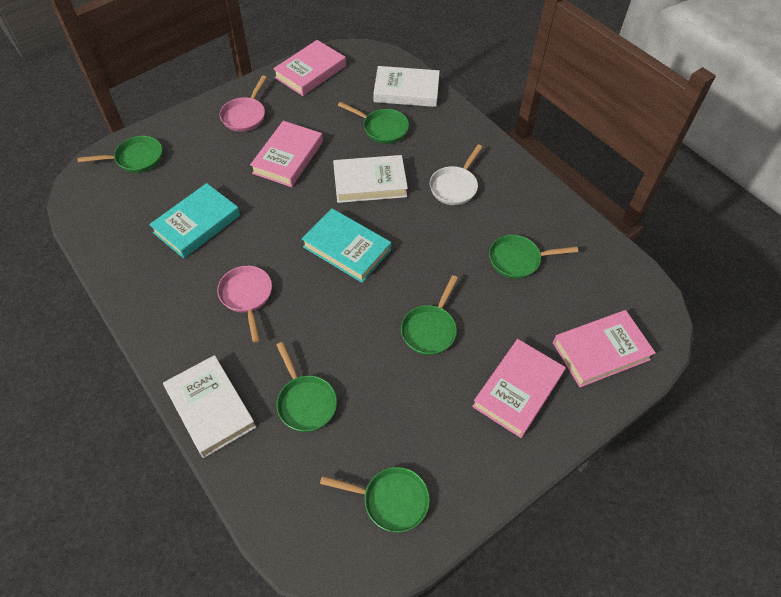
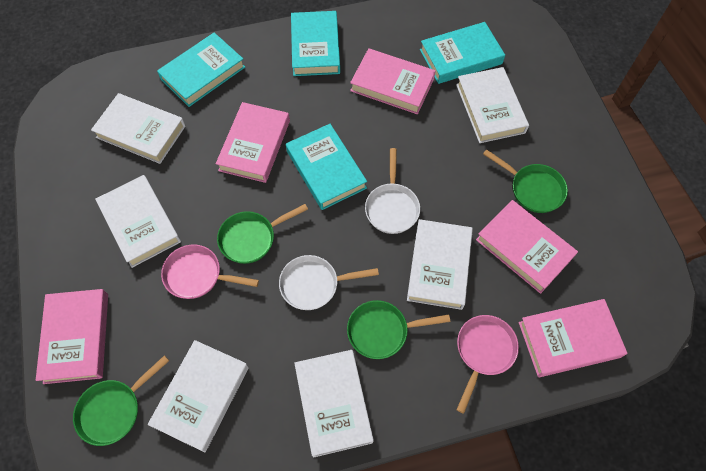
green pan: [78,136,162,173] [277,342,337,432] [320,467,430,532] [338,102,409,144] [401,275,458,355] [489,235,578,279] = 6 -> [73,355,169,446] [217,204,308,264] [347,300,450,359] [483,149,568,213] = 4
pink book: [250,121,323,187] [273,40,346,96] [472,339,566,438] [553,310,656,387] = 4 -> [36,289,108,384] [216,102,290,183] [350,48,435,114] [476,200,578,294] [519,299,627,377] = 5
turquoise book: [149,183,240,258] [302,209,391,283] = 2 -> [157,32,245,107] [286,124,367,210] [291,11,340,76] [420,22,505,84] = 4
white book: [163,355,256,458] [333,155,408,203] [374,66,440,107] = 3 -> [91,93,186,164] [95,175,181,268] [148,340,249,452] [294,350,374,458] [407,219,473,310] [456,67,529,143] = 6
white pan: [430,145,482,205] = 1 -> [279,255,379,310] [365,148,420,234] = 2

